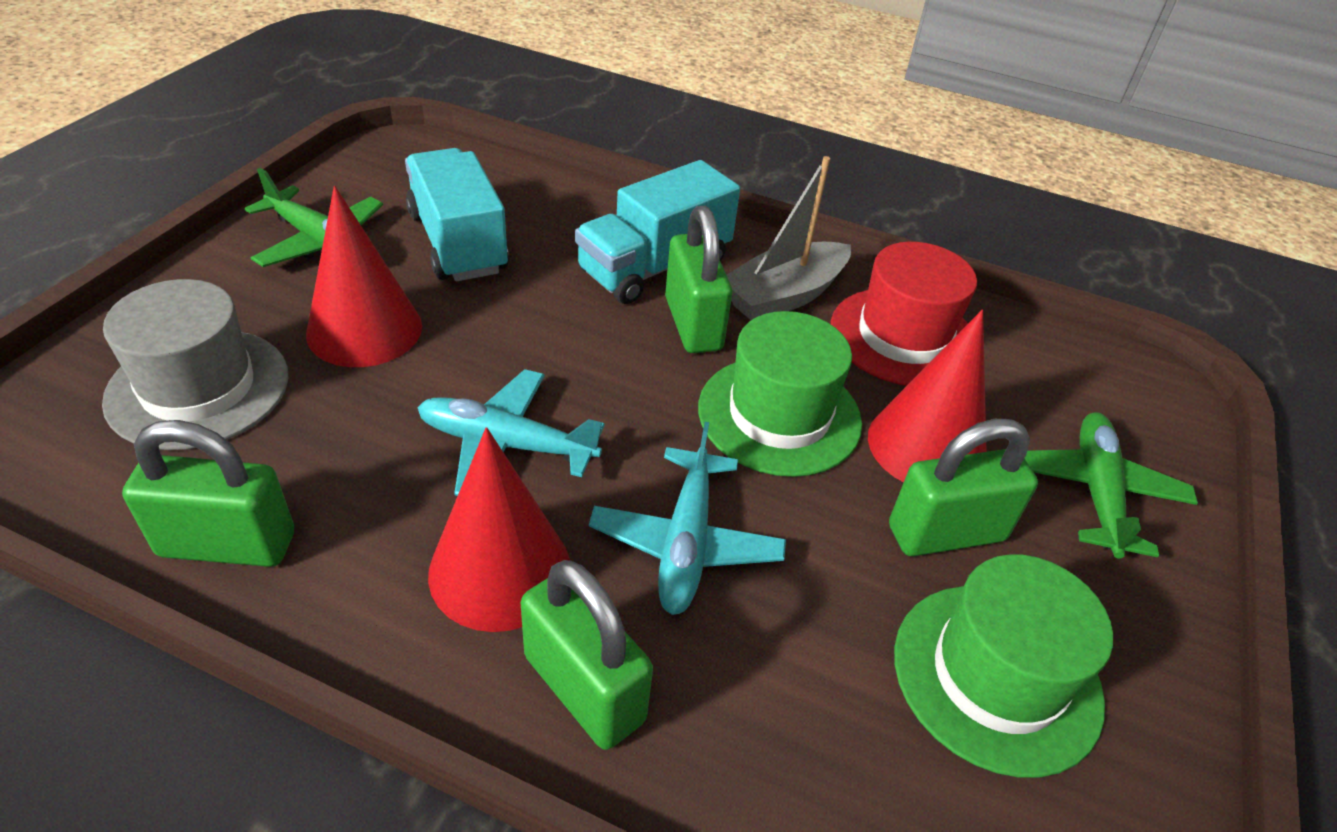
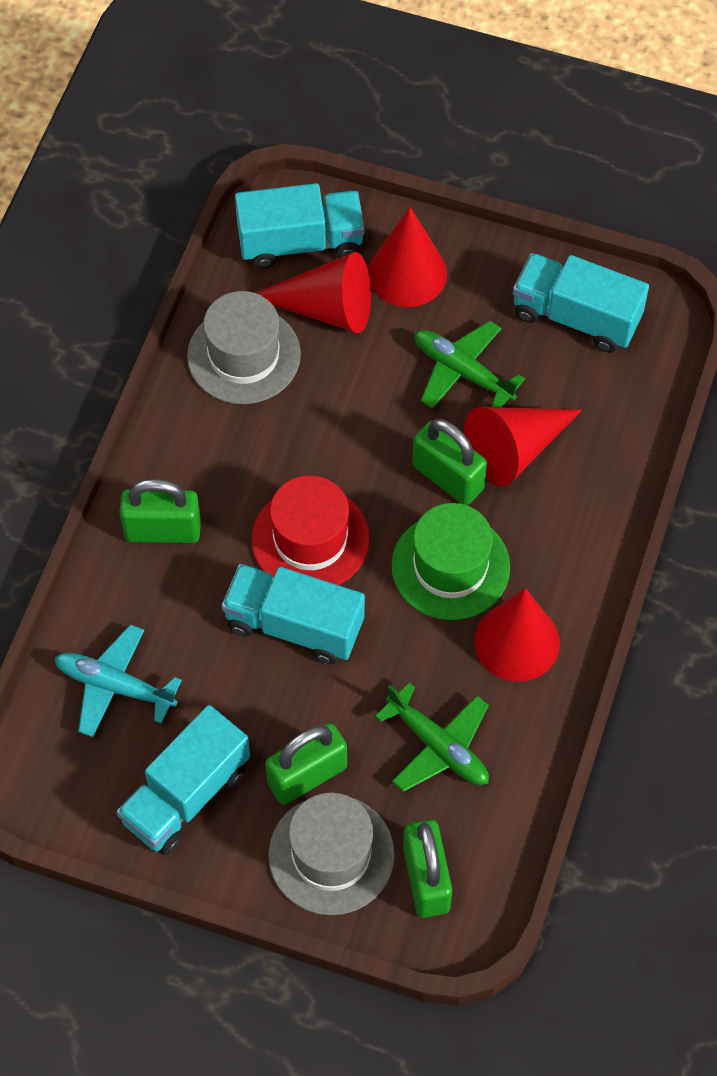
green hat: [698,311,862,477] [894,554,1113,778] = 2 -> [391,503,510,620] = 1
grey boat: [727,156,851,320] = 1 -> none = 0
grey hat: [102,279,289,450] = 1 -> [187,291,301,404] [268,792,395,915] = 2
red cone: [306,186,422,367] [428,427,570,632] [868,310,987,482] = 3 -> [256,252,371,333] [368,207,447,307] [464,407,582,486] [474,588,560,682] = 4
turquoise plane: [417,369,605,496] [589,422,786,615] = 2 -> [55,624,182,737] = 1
turquoise truck: [405,148,509,281] [575,160,740,304] = 2 -> [116,705,250,855] [222,564,365,664] [235,183,364,269] [513,253,649,353] = 4

